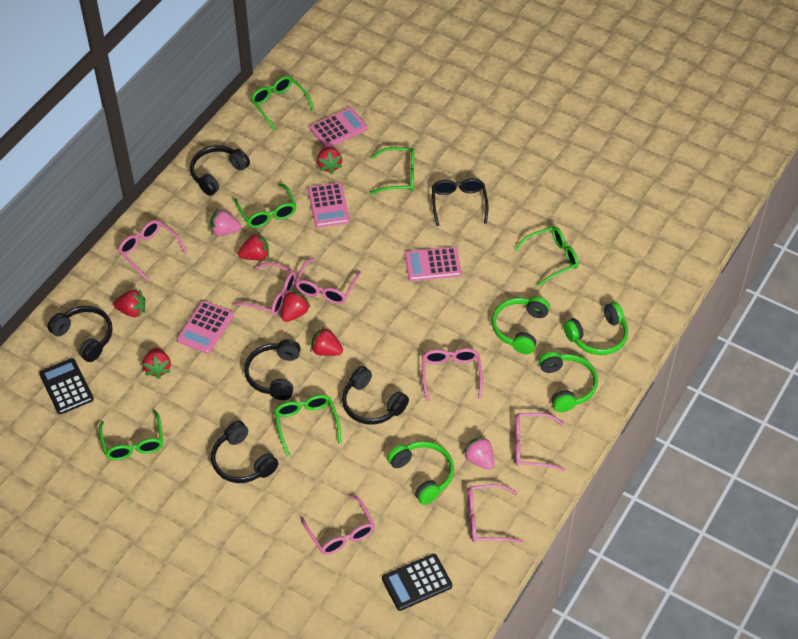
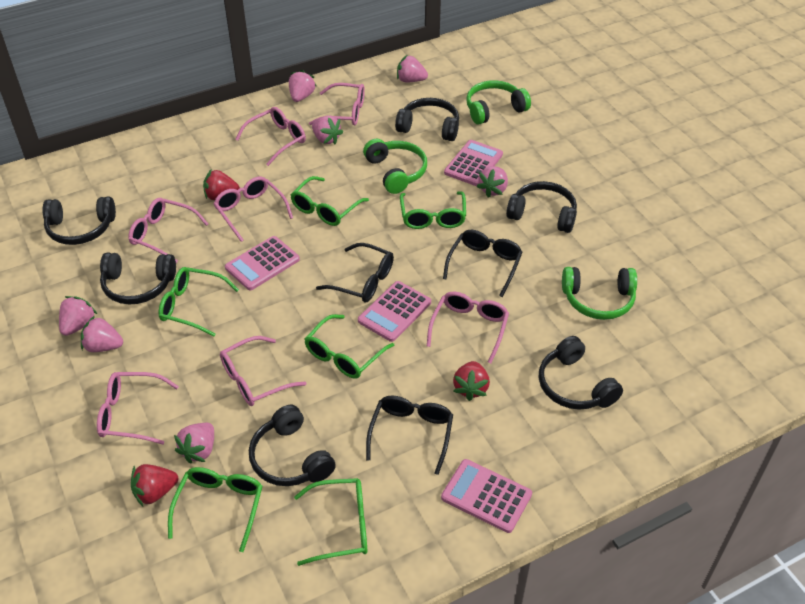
black calculator: [39,358,94,414] [382,554,452,611] = 2 -> none = 0
black glasses: [432,178,488,226] = 1 -> [316,243,394,303] [366,395,453,475] [443,230,523,297] = 3
black headphones: [47,306,112,362] [190,145,250,196] [211,421,278,483] [244,339,301,400] [342,366,409,425] = 5 -> [42,196,116,245] [100,252,176,305] [249,405,336,486] [395,98,459,141] [506,181,577,233] [539,336,623,410] = 6
green headphones: [387,441,454,505] [492,296,550,354] [539,351,598,412] [563,302,628,355] = 4 -> [363,139,427,194] [466,80,531,125] [562,267,637,320] = 3
pink strawberry: [210,209,241,236] [463,436,495,470] = 2 -> [59,296,98,336] [81,316,123,352] [174,423,214,464] [289,70,316,102] [312,116,343,144] [397,55,428,83] [477,166,508,198] = 7
red strawberry: [114,289,146,317] [143,348,171,379] [238,233,269,260] [281,290,311,322] [310,326,343,356] [317,147,343,174] = 6 -> [131,464,178,506] [203,169,240,200] [453,361,490,401] = 3

